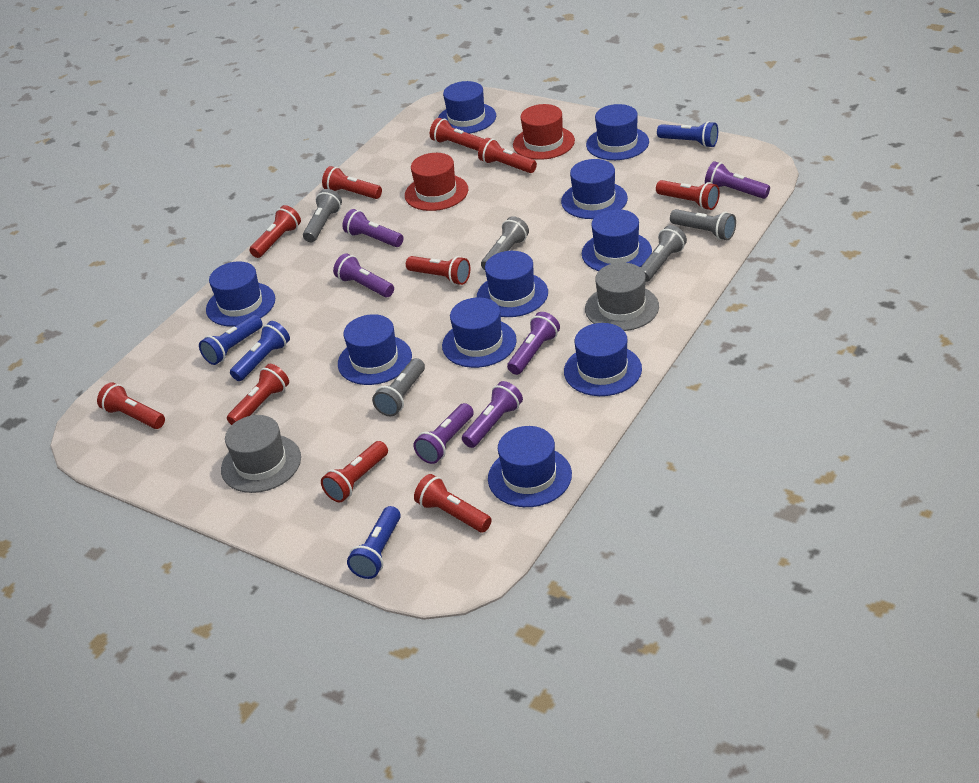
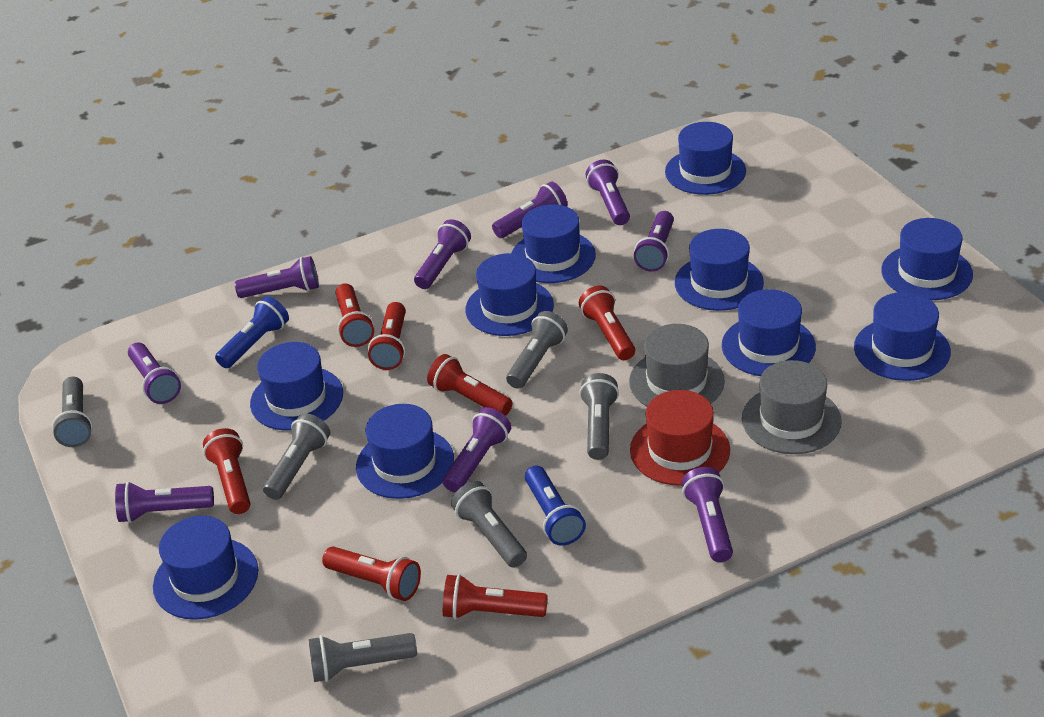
blue flashlight: [199,315,263,365] [230,321,290,381] [347,506,401,579] [657,121,718,148] = 4 -> [215,296,289,368] [525,466,586,546] = 2
grey flashlight: [303,189,342,242] [372,358,425,416] [481,216,529,270] [640,225,687,282] [670,209,736,240] = 5 -> [52,376,93,447] [263,413,330,500] [309,633,417,682] [451,481,527,568] [506,311,568,389] [579,373,619,460] = 6
purple flashlight: [333,253,394,297] [342,209,404,247] [413,403,474,464] [462,381,523,448] [507,312,560,375] [705,161,770,199] = 6 -> [115,482,214,523] [128,343,181,404] [235,256,319,298] [414,219,471,289] [443,407,511,493] [492,181,567,238] [586,160,630,225] [634,211,674,272] [682,467,733,562] = 9
red flashlight: [97,382,165,429] [227,364,289,425] [250,205,301,258] [321,441,388,503] [322,166,382,199] [406,256,470,285] [414,474,492,532] [430,118,484,151] [478,138,537,173] [656,180,720,210] = 10 -> [203,428,250,514] [322,546,421,601] [335,283,374,347] [368,302,406,370] [427,354,513,416] [443,574,548,619] [579,286,635,360] = 7
red hat: [405,153,468,211] [513,104,575,160] = 2 -> [630,390,730,486] = 1

